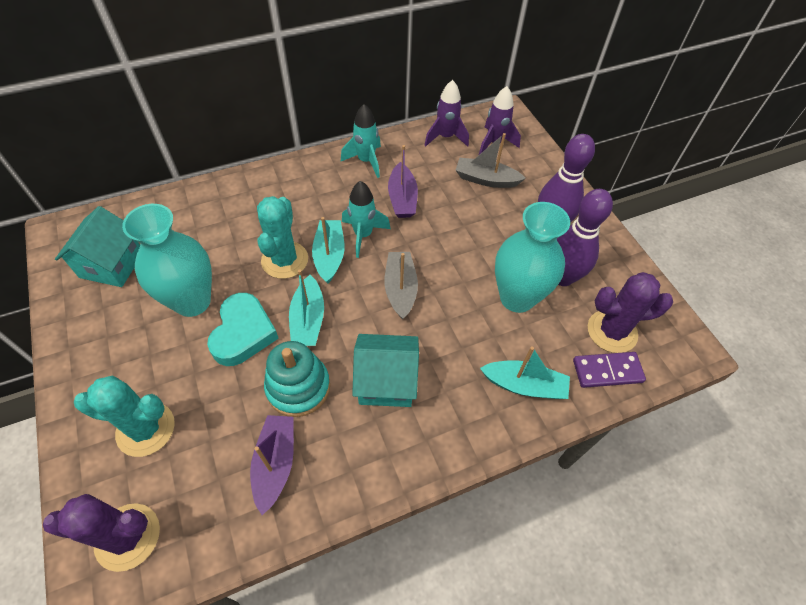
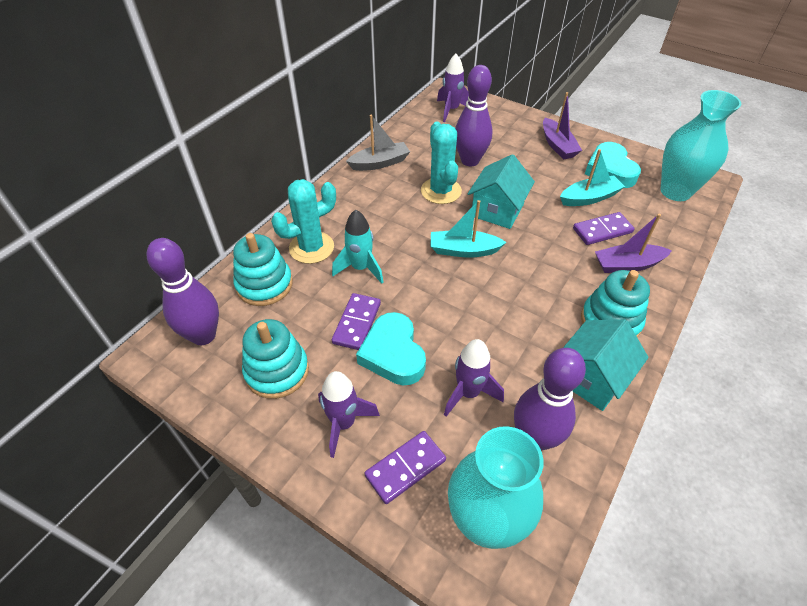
grey boat: [384,252,418,320] [456,133,526,188] = 2 -> [346,115,410,171] = 1
purple bowling pin: [538,134,595,223] [557,189,613,286] = 2 -> [147,238,219,345] [455,65,492,166] [514,348,586,451] = 3
purple cactus: [43,494,160,572] [588,272,673,353] = 2 -> none = 0
purple domino: [573,352,646,388] = 1 -> [332,293,381,350] [365,431,446,504] [573,212,634,245] = 3
purple rocket: [425,80,469,147] [479,86,521,155] = 2 -> [318,371,380,458] [437,54,469,122] [444,339,504,417] = 3
turquoise boat: [289,269,324,346] [312,217,345,283] [480,346,570,399] = 3 -> [430,200,507,258] [560,149,625,206] = 2
turquoise heart: [207,293,279,366] = 1 -> [356,312,426,385] [585,142,641,188] = 2
turquoise rocket: [341,104,381,178] [342,181,391,258] = 2 -> [332,210,383,284] = 1
turquoise stacking toy: [264,341,330,417] = 1 -> [233,233,293,306] [242,319,309,399] [581,270,650,338] = 3

